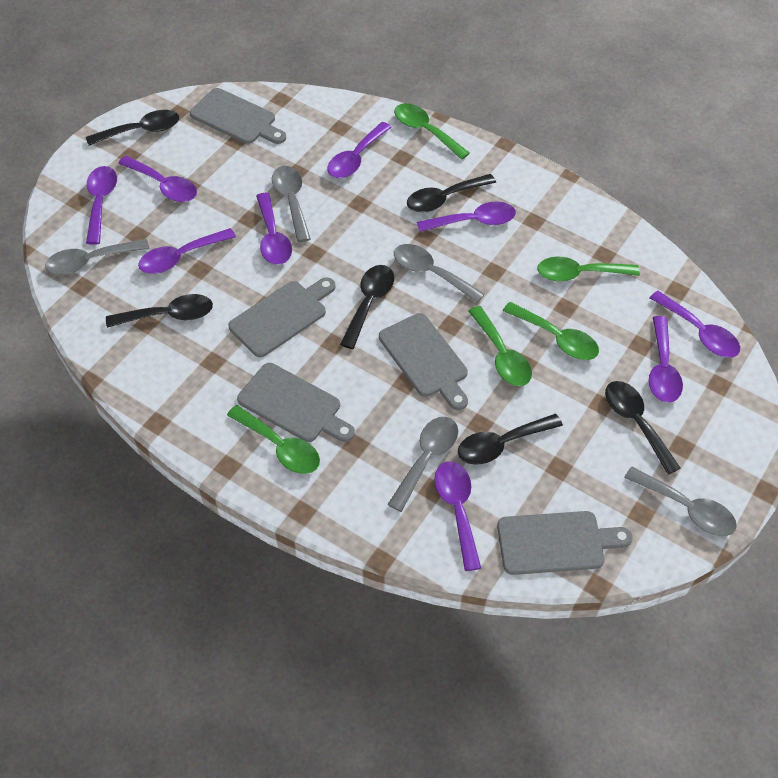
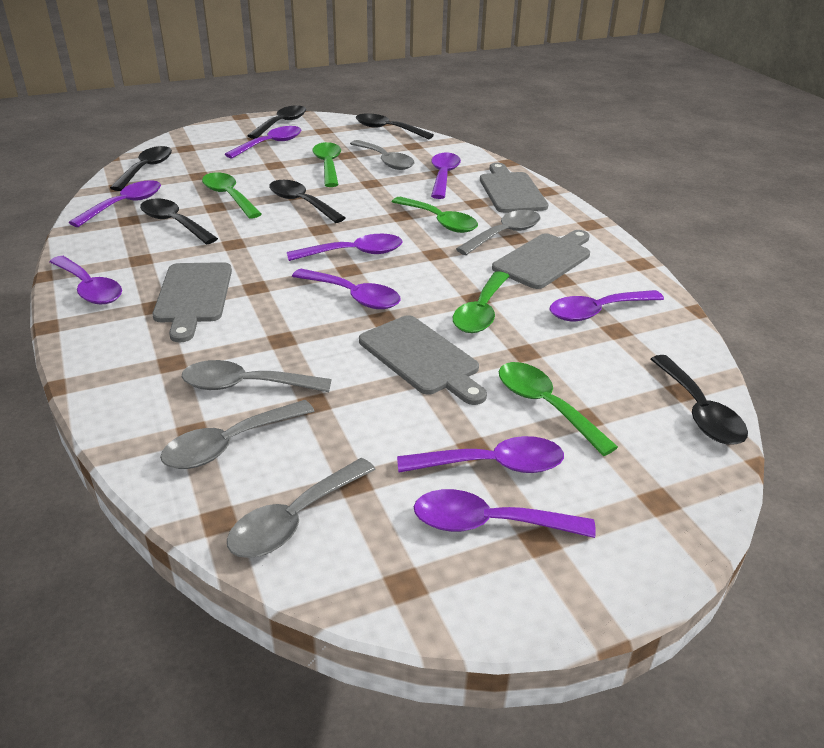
grey cutting board: [190,88,286,144] [228,277,336,357] [237,363,355,442] [379,313,468,410] [497,511,633,575] = 5 -> [152,262,232,342] [359,315,487,405] [480,163,548,213] [492,230,590,289] = 4

